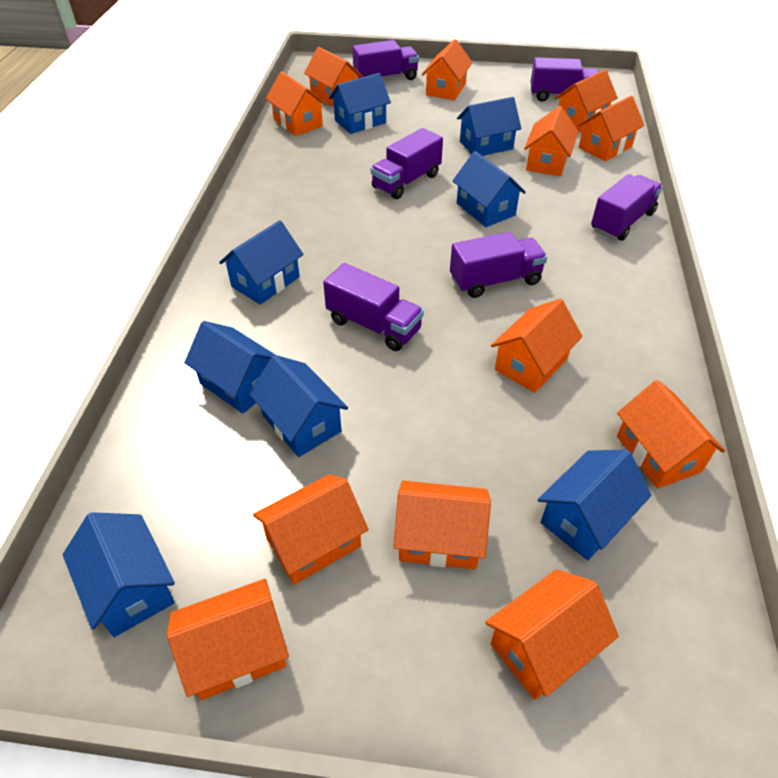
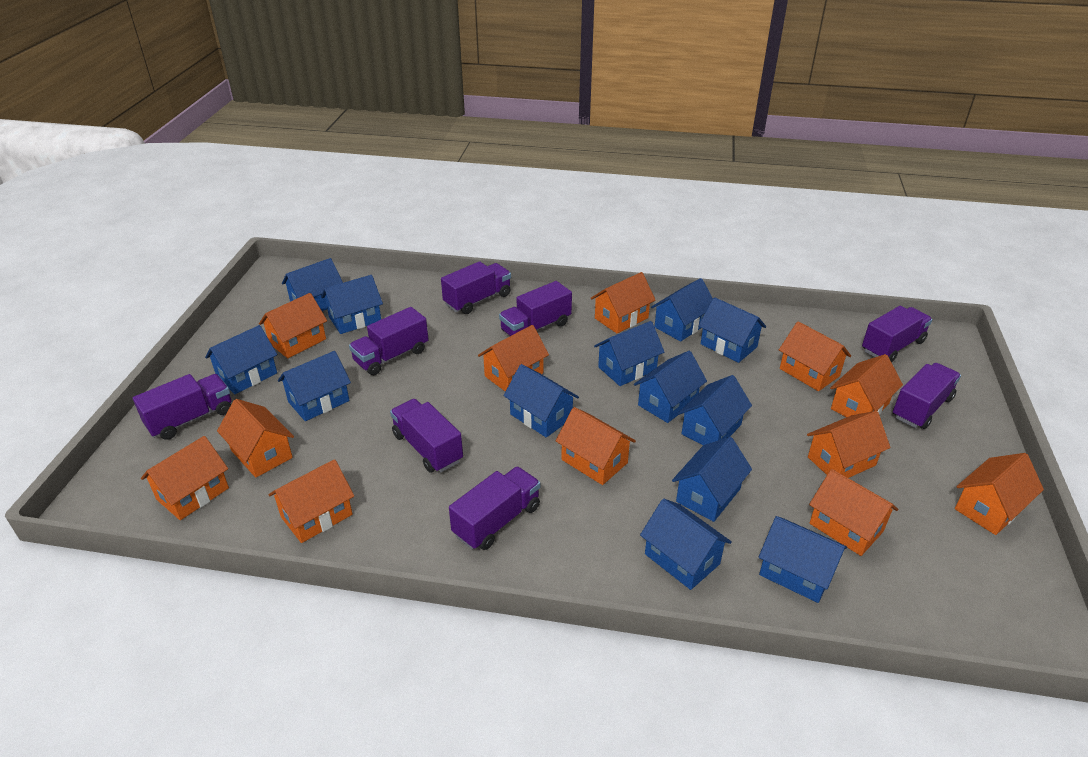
blue house: [63,512,175,637] [184,321,275,413] [219,220,304,305] [249,355,348,457] [329,73,391,134] [453,151,526,227] [457,97,521,156] [538,449,651,560] = 8 -> [205,325,277,394] [278,351,351,421] [282,258,343,311] [321,275,383,334] [504,364,579,438] [594,321,664,386] [634,351,707,423] [640,499,732,590] [651,278,713,342] [672,437,752,522] [678,375,752,445] [698,297,766,363] [759,516,847,603] = 13
purple truck: [323,263,424,351] [352,40,419,80] [371,128,443,199] [450,232,547,298] [530,57,598,102] [591,174,663,241] = 6 -> [133,374,231,440] [349,307,429,375] [390,399,463,473] [441,261,511,314] [449,466,540,550] [499,281,572,336] [862,306,932,363] [893,363,961,429] = 8

